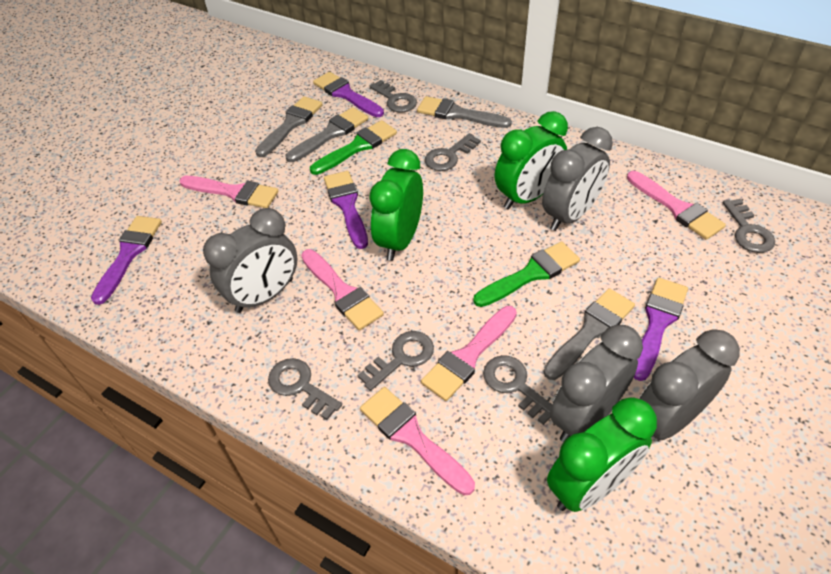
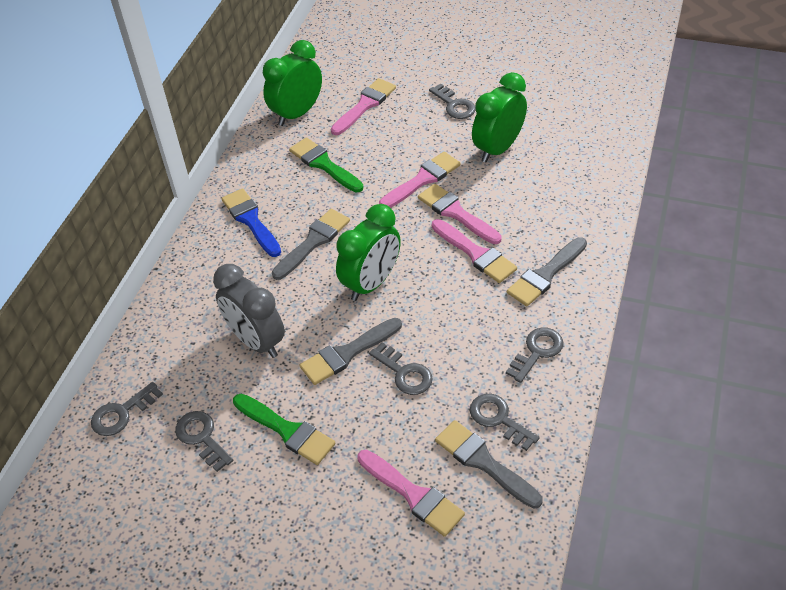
blue brush: none = 0 -> [222,188,281,257] = 1
grey clock: [203,208,298,313] [542,127,613,231] [550,325,643,442] [639,329,740,440] = 4 -> [213,264,285,358] = 1
purple brush: [91,216,162,305] [313,72,384,117] [324,171,368,249] [634,278,688,381] = 4 -> none = 0

